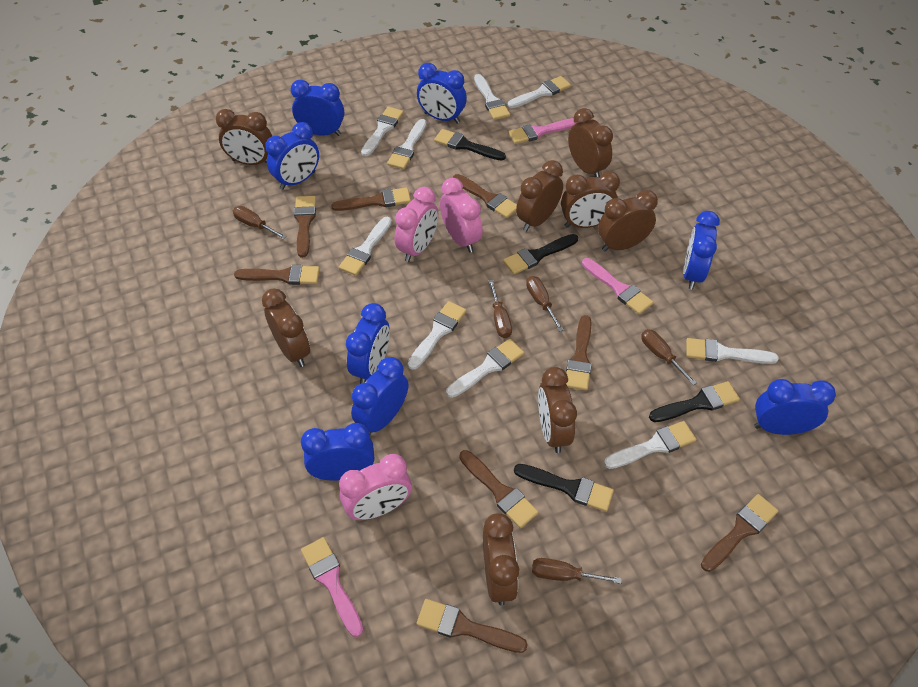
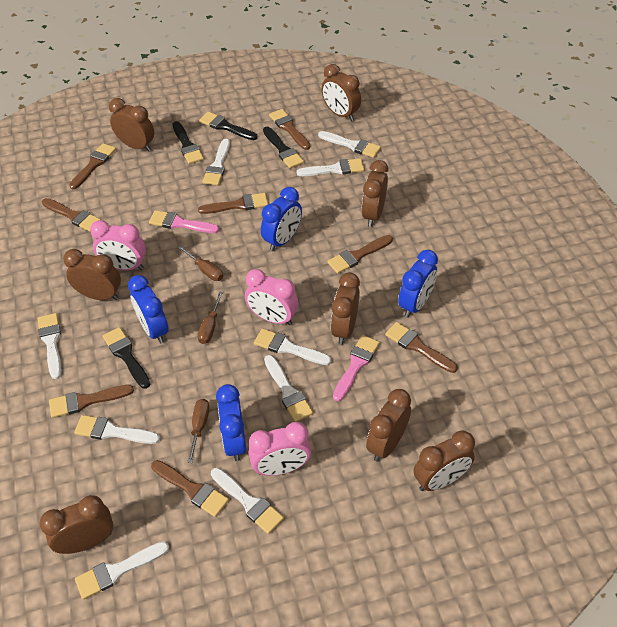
blue clock: [265,122,319,190] [291,80,344,136] [301,423,374,481] [346,303,390,384] [351,357,408,434] [417,63,467,123] [683,211,720,290] [754,379,836,435] = 8 -> [128,275,169,344] [216,384,246,461] [261,187,302,251] [398,250,438,318] = 4
brown screwdriver: [233,206,287,239] [488,280,512,338] [526,276,564,332] [532,558,622,584] [641,329,697,385] = 5 -> [178,246,223,281] [187,399,209,463] [197,291,223,344] = 3
pink brush: [301,537,363,637] [508,118,576,144] [582,258,653,314] = 3 -> [149,210,219,233] [333,335,380,402] = 2

